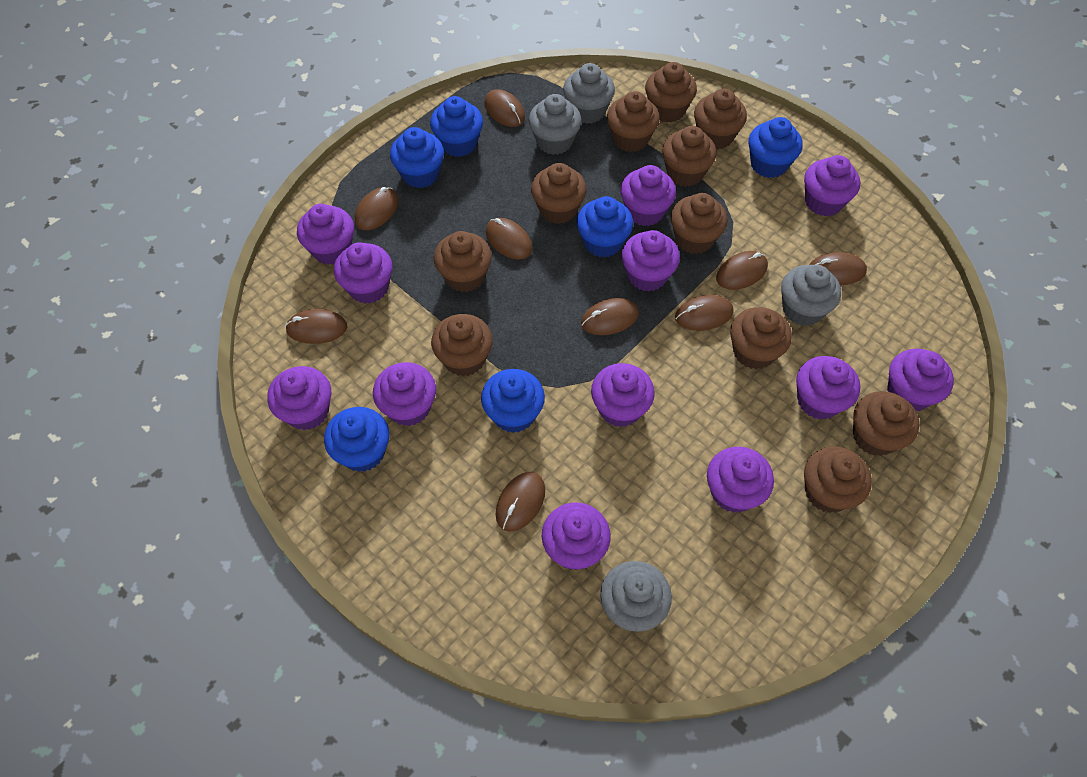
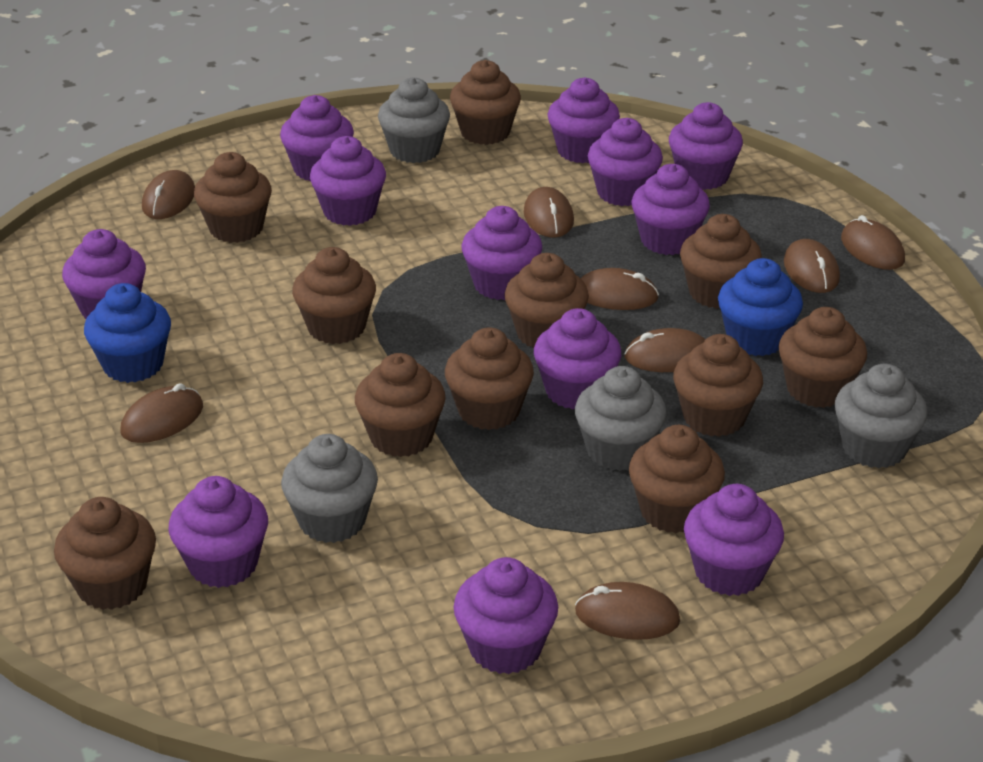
blue cupcake: [324,407,389,472] [390,127,444,188] [430,96,483,157] [481,369,545,433] [577,196,633,258] [749,117,803,178] = 6 -> [84,283,171,383] [718,258,803,356] = 2
brown mouse: [285,309,347,344] [355,187,398,230] [484,89,525,127] [486,218,532,260] [495,472,545,532] [581,298,639,335] [675,295,734,331] [716,251,768,290] [809,252,867,285] = 9 -> [121,383,203,443] [142,170,195,219] [524,187,574,237] [575,582,680,640] [580,268,659,310] [624,328,706,372] [784,239,840,293] [841,215,905,270] = 8

